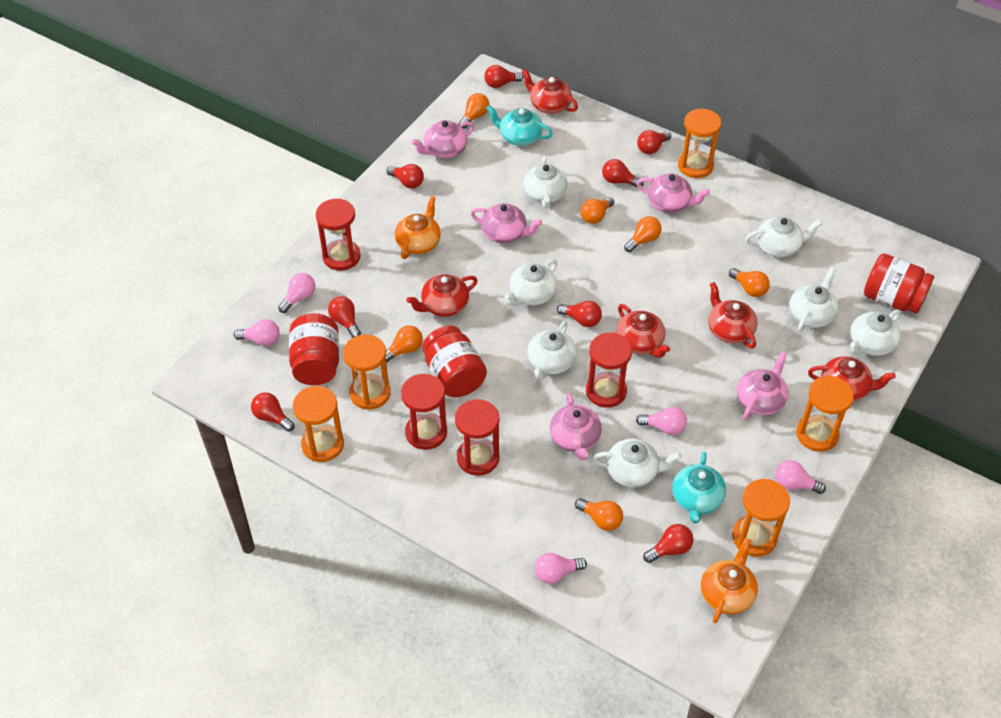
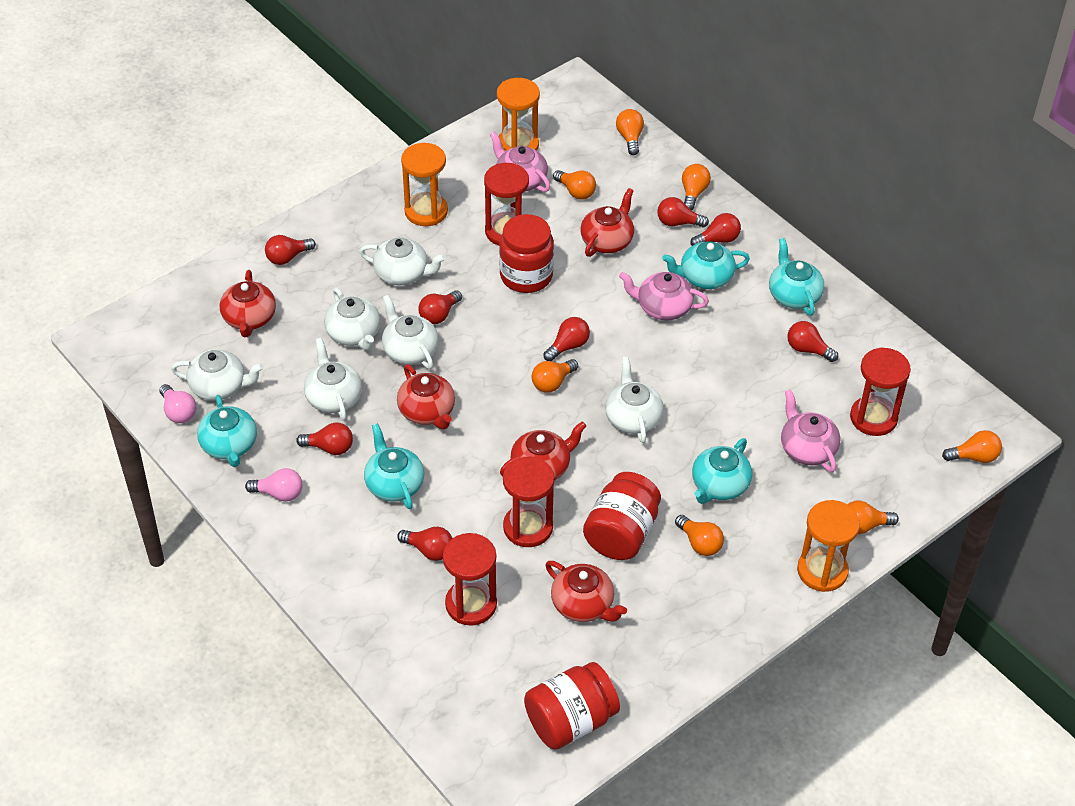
orange hourglass: [293,386,344,462] [343,334,391,410] [678,108,722,178] [732,479,790,557] [796,376,854,452] = 5 -> [401,143,448,226] [497,78,540,152] [797,500,860,592] = 3
orange light bulb: [386,325,423,363] [459,93,489,129] [575,498,623,531] [580,197,614,224] [624,216,662,252] [729,268,770,297] = 6 -> [532,359,578,393] [553,170,596,200] [616,109,644,155] [675,515,724,556] [682,164,711,210] [847,501,899,534] [942,430,1002,463] = 7
orange teapot: [395,196,441,259] [701,538,758,623] = 2 -> none = 0
pink light bulb: [234,319,280,346] [278,273,315,313] [535,553,587,584] [636,407,687,435] [775,460,826,494] = 5 -> [159,384,196,423] [245,468,303,502] = 2
pink teapot: [411,120,474,158] [470,203,542,243] [550,393,602,461] [637,173,710,213] [737,352,788,419] = 5 -> [490,132,550,192] [619,272,709,321] [781,389,840,472] = 3
turquoise teapot: [486,105,553,146] [672,452,726,523] = 2 -> [197,395,257,467] [364,423,424,509] [662,241,750,289] [692,438,752,504] [769,238,824,316] = 5
white teapot: [505,259,558,306] [523,156,568,208] [527,321,577,380] [592,439,681,487] [745,217,822,257] [789,268,839,332] [850,309,901,356] = 7 -> [171,350,264,401] [304,338,362,421] [324,288,381,350] [360,238,446,285] [382,295,439,369] [605,357,664,443] = 6

